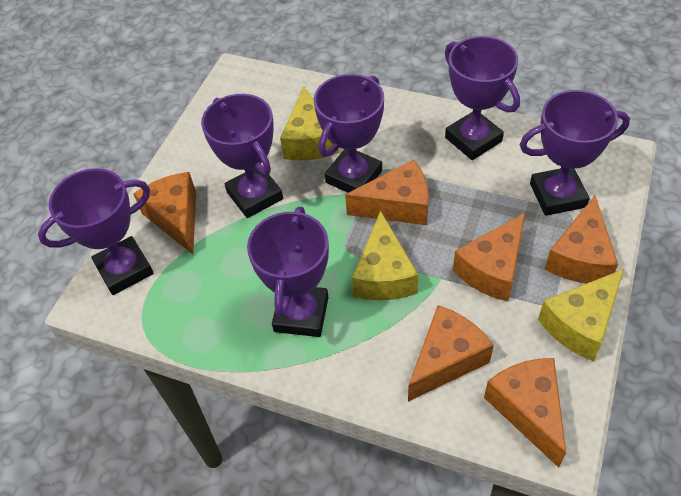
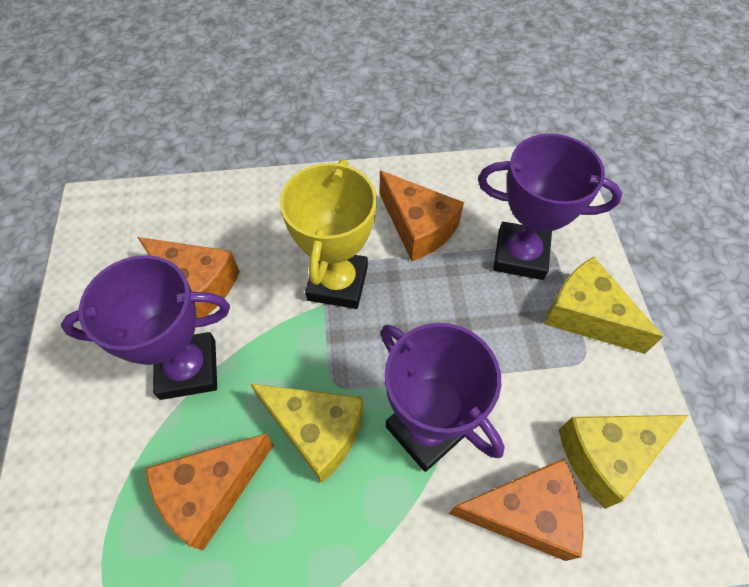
orange cheese: [133,172,196,254] [345,160,429,225] [408,305,494,402] [453,213,525,301] [484,358,566,468] [545,195,618,283] = 6 -> [137,237,240,318] [145,433,274,550] [380,171,464,261] [449,458,584,561] = 4
purple trophy: [38,168,154,295] [201,94,283,218] [247,207,329,337] [314,74,384,193] [445,36,520,160] [520,90,630,216] = 6 -> [61,255,230,400] [381,323,505,472] [478,134,622,280] = 3
yellow trophy: none = 0 -> [280,159,377,309] = 1

